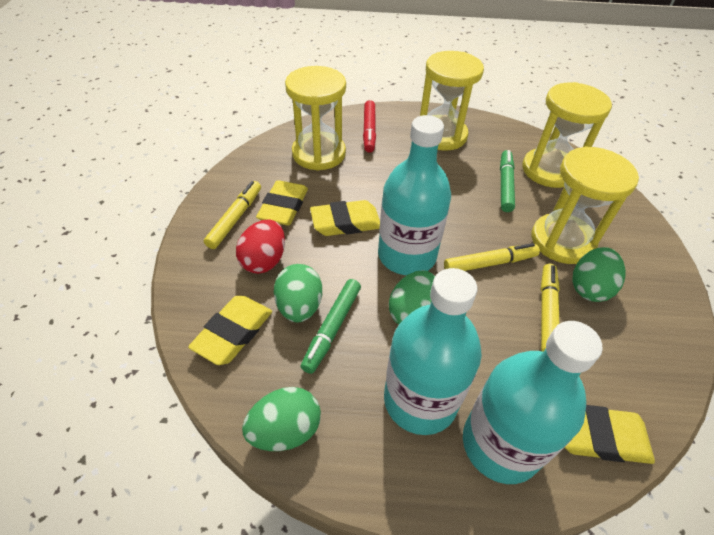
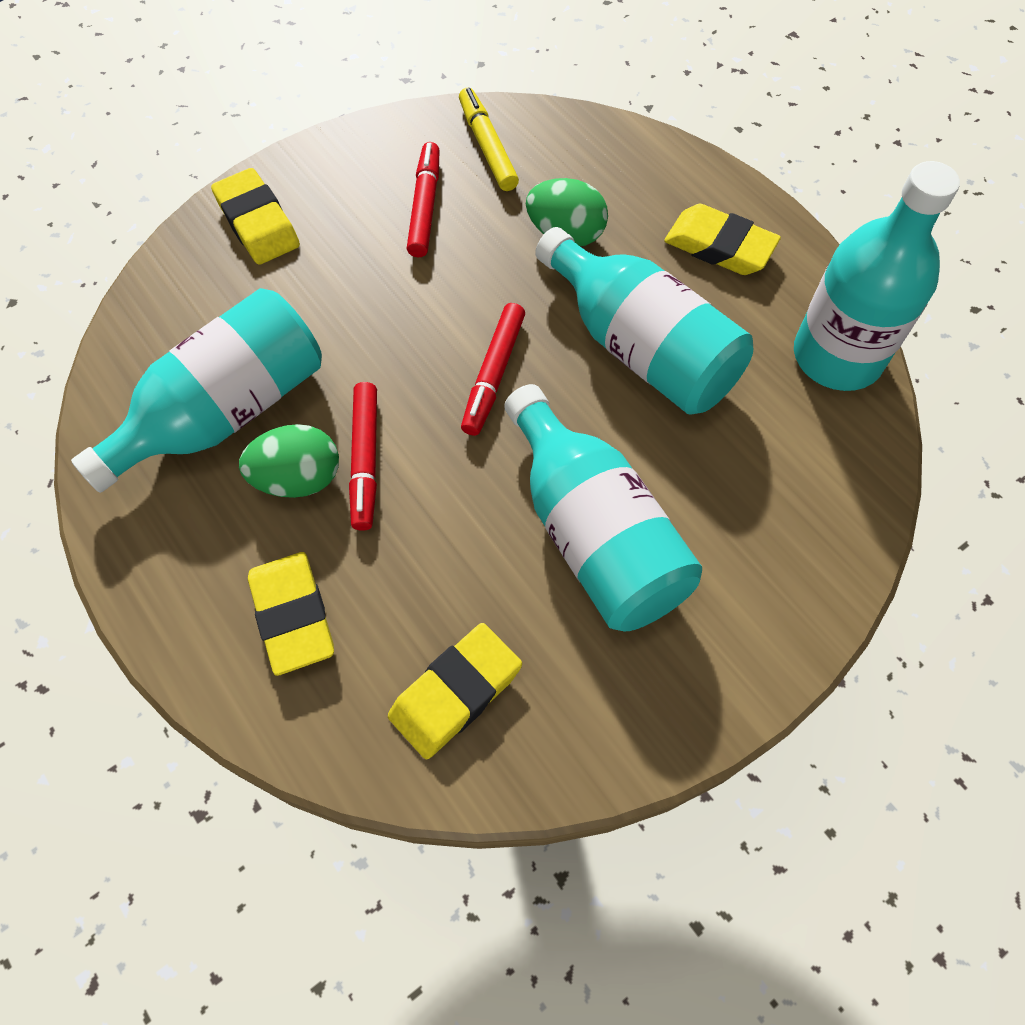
green egg: [242,387,321,451] [274,264,322,322] [389,270,435,325] [572,247,626,302] = 4 -> [239,424,339,498] [526,178,608,246] = 2
green marker: [301,279,361,374] [500,150,515,212] = 2 -> none = 0
red egg: [236,220,285,274] = 1 -> none = 0
red marker: [363,100,376,153] = 1 -> [349,382,377,531] [407,142,440,257] [461,303,525,436] = 3
turquoise bottle: [378,115,451,275] [384,268,482,435] [463,321,603,484] = 3 -> [71,288,322,493] [504,384,702,631] [535,227,753,415] [794,161,960,391] = 4
yellow hourglass: [285,66,346,171] [420,51,484,151] [522,82,612,188] [531,146,639,264] = 4 -> none = 0
yellow marker: [204,181,261,249] [444,243,540,271] [541,264,560,352] = 3 -> [459,88,519,191] = 1

